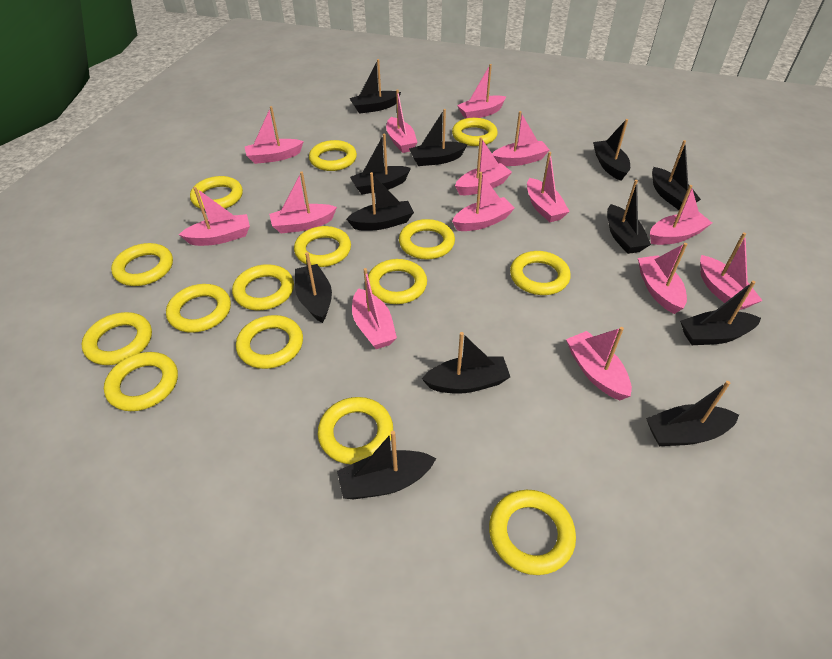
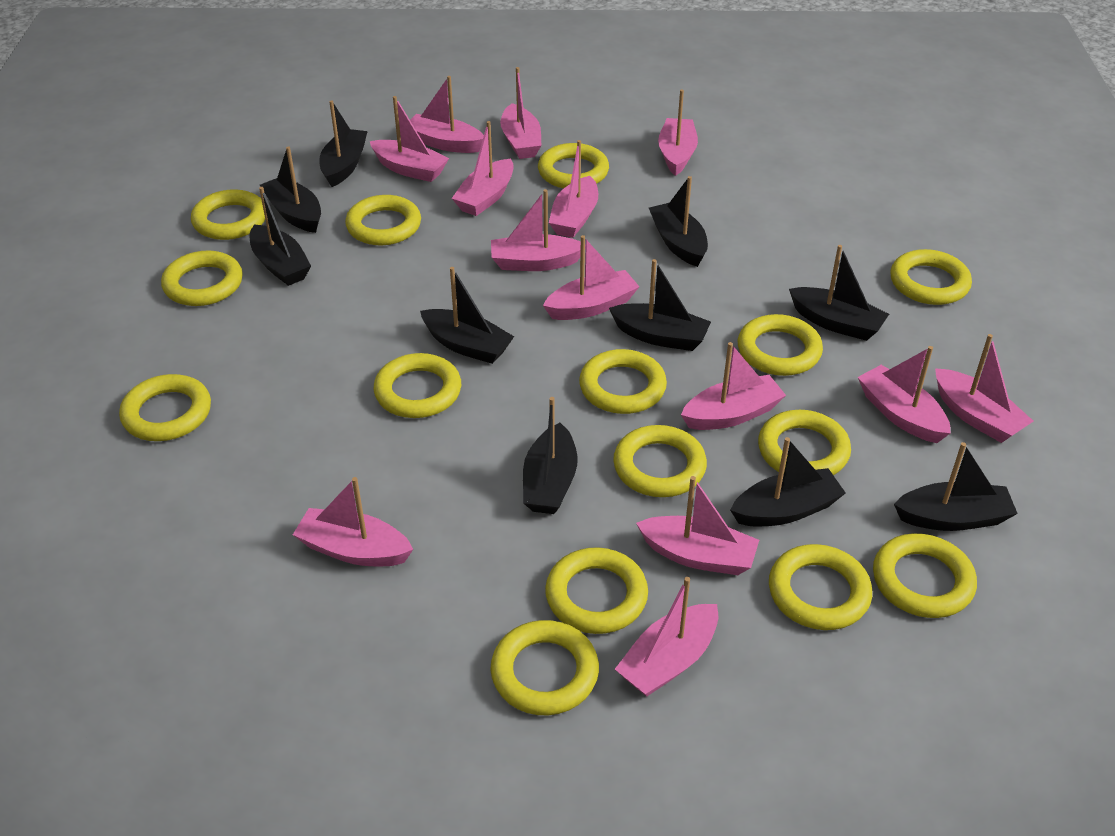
black boat: [295,252,332,323] [337,431,436,499] [347,172,414,231] [349,59,401,114] [350,133,411,195] [409,109,467,166] [422,332,510,394] [593,119,630,181] [607,180,651,254] [646,381,739,446] [652,140,701,210] [680,281,761,345] = 12 -> [250,187,311,286] [260,147,321,233] [319,100,368,187] [420,267,514,364] [523,397,578,514] [609,259,711,351] [649,176,708,267] [730,437,845,526] [789,245,889,341] [894,442,1018,531] = 10

